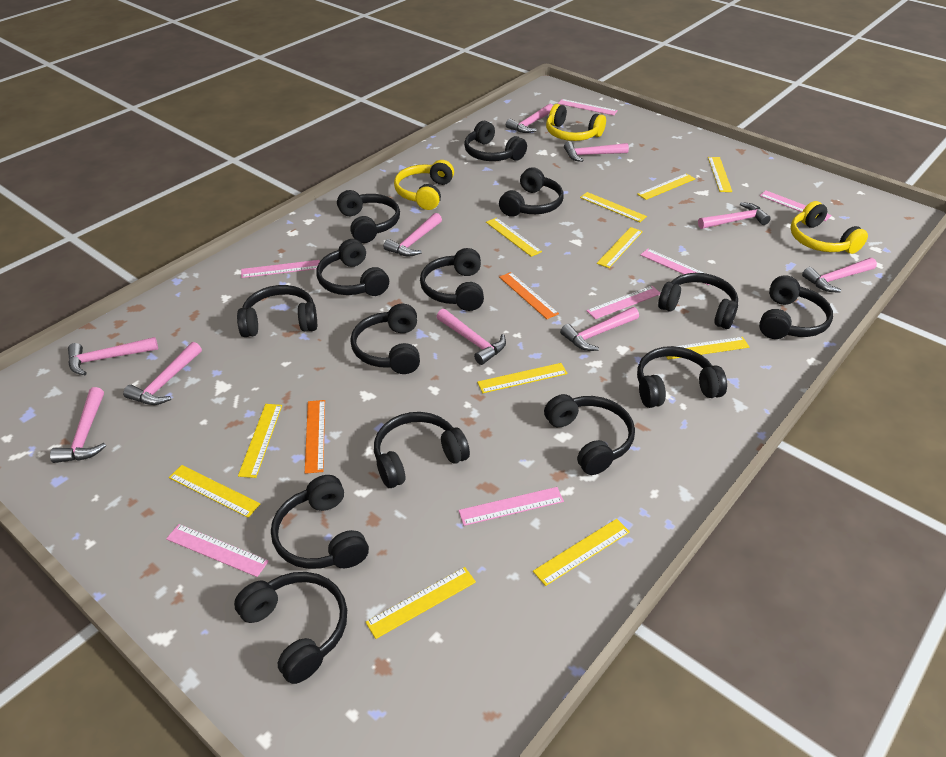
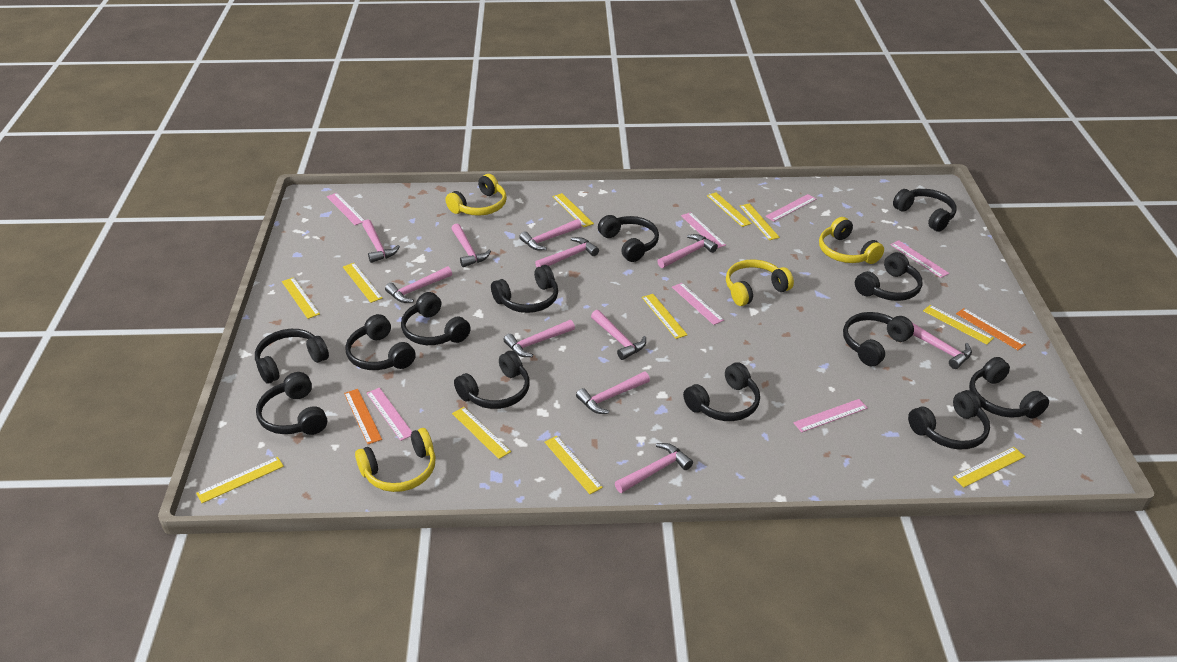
black headphones: [234,572,347,684] [237,285,317,337] [271,475,369,569] [316,239,389,296] [337,190,400,243] [350,304,420,374] [374,412,470,488] [420,248,484,311] [464,121,527,161] [499,167,564,217] [544,394,635,475] [637,346,727,408] [658,273,738,329] [759,275,833,339] = 14 -> [255,329,329,384] [256,372,327,435] [345,314,416,370] [401,292,471,345] [454,351,530,409] [491,265,558,313] [598,215,659,262] [683,362,760,421] [843,312,914,366] [855,252,922,301] [893,189,956,232] [908,390,990,449] [969,357,1049,418] = 13
pink hammer: [50,387,106,463] [68,337,158,375] [123,342,202,405] [384,213,442,256] [437,309,506,365] [506,103,553,133] [560,307,639,351] [564,141,629,162] [698,202,771,229] [802,258,877,293] = 10 -> [362,220,400,263] [385,266,452,303] [451,223,491,267] [504,320,575,357] [519,219,582,250] [535,237,599,267] [576,371,650,414] [591,310,646,360] [615,443,693,493] [658,234,718,268] [912,323,972,369] = 11
yellow headphones: [394,160,454,210] [546,104,606,141] [790,201,868,254] = 3 -> [355,428,436,492] [445,174,507,216] [726,259,794,306] [819,217,884,264] = 4

